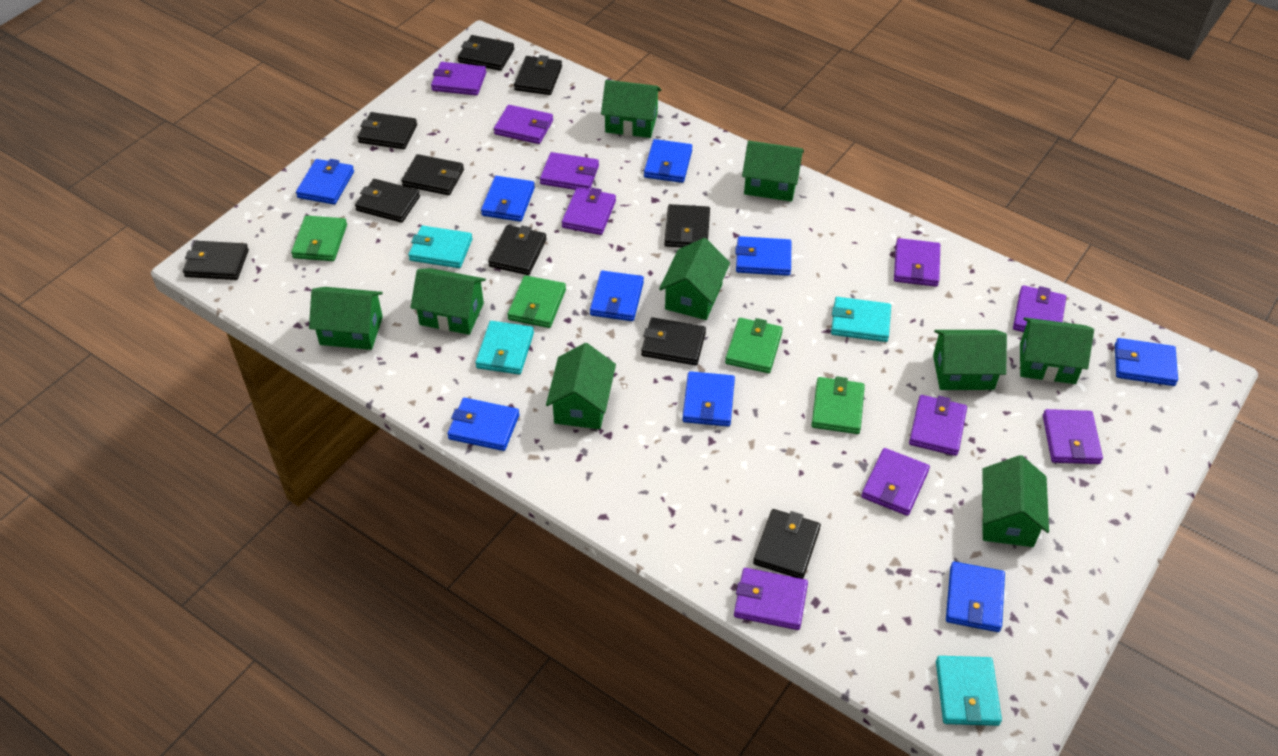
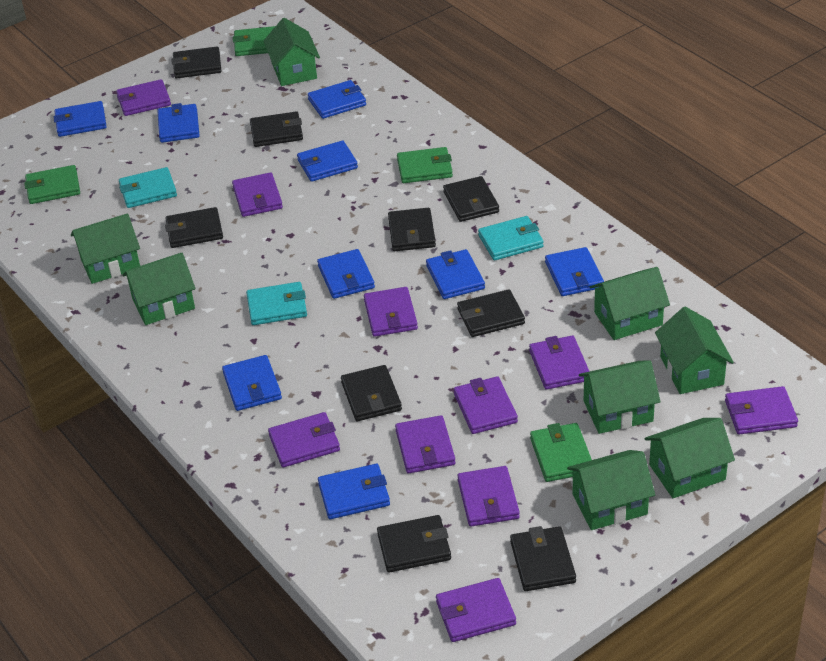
black wallet: [183,241,249,280] [355,179,420,223] [357,112,417,149] [402,154,464,195] [458,35,514,71] [488,225,547,275] [514,55,562,95] [641,317,706,365] [664,204,710,248] [753,509,821,579] = 10 -> [165,207,223,248] [171,47,221,78] [250,111,303,147] [341,365,402,421] [377,515,451,572] [388,208,436,251] [443,176,499,222] [457,289,525,337] [510,526,576,591] = 9
green house: [309,287,383,350] [411,268,486,335] [546,343,616,429] [601,80,661,138] [659,238,730,320] [742,141,804,202] [933,330,1007,390] [981,455,1049,547] [1020,318,1094,384] = 9 -> [71,213,140,284] [123,253,195,325] [263,18,320,86] [567,450,655,530] [579,360,660,434] [590,267,670,340] [645,418,735,498] [655,307,734,394] = 8
turquoise wallet: [408,226,472,268] [475,321,534,374] [831,297,891,342] [936,656,1002,726] = 4 -> [119,167,177,208] [246,282,307,325] [478,216,544,261] = 3

